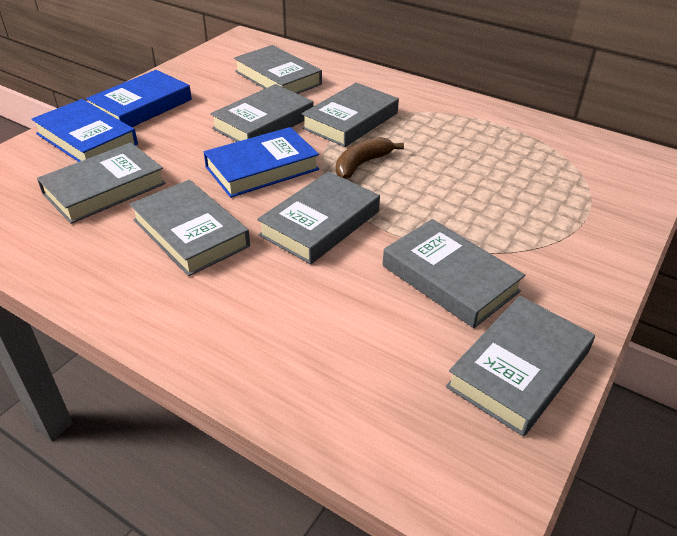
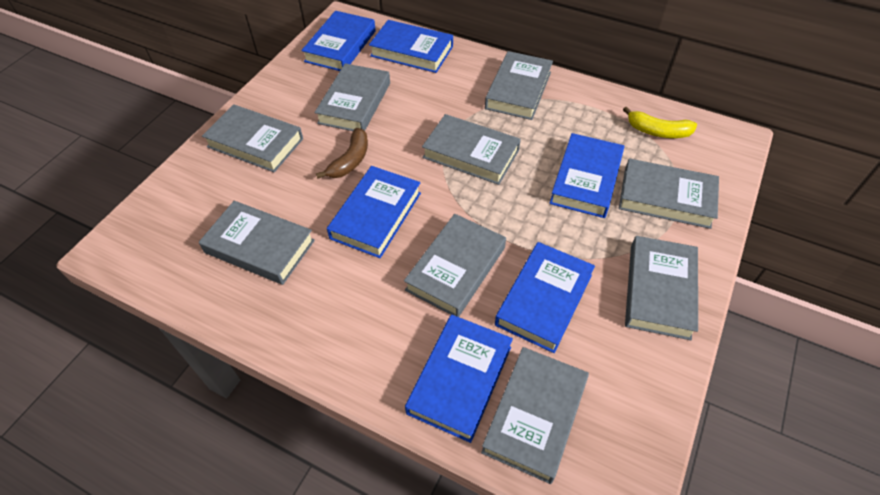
blue book: [31,99,138,162] [86,70,192,127] [204,127,319,198] = 3 -> [301,11,376,71] [327,166,421,258] [369,20,453,73] [405,315,513,443] [495,242,595,353] [550,133,624,218] = 6
grey book: [37,143,166,224] [129,180,250,276] [210,84,313,142] [234,45,322,94] [257,171,380,264] [301,83,399,147] [382,219,525,328] [446,296,595,436] = 8 -> [199,201,315,285] [202,104,303,172] [315,63,390,131] [404,214,506,317] [422,114,521,185] [481,347,589,484] [485,51,553,120] [619,159,719,229] [625,236,698,340] = 9
yellow banana: none = 0 -> [623,106,697,138] = 1

